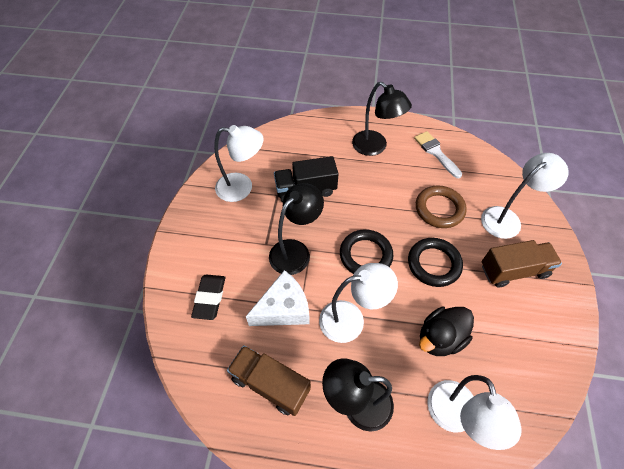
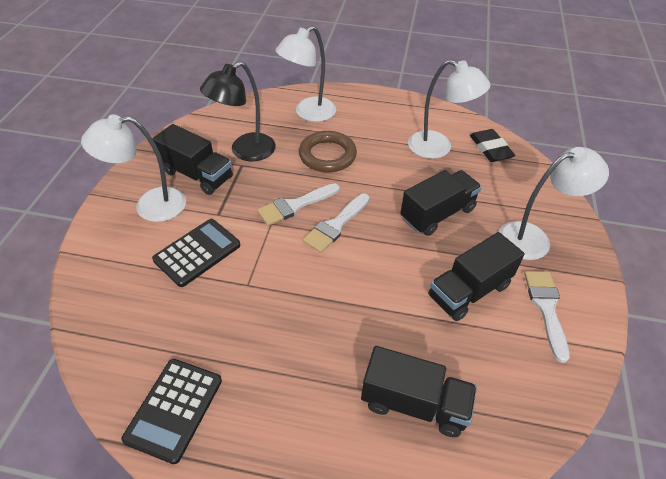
black calculator: none = 0 -> [121,359,222,464] [152,219,241,287] = 2
black duck: [419,306,474,356] = 1 -> none = 0
black lamp: [269,183,324,275] [322,358,394,432] [352,82,412,156] = 3 -> [200,61,276,161] = 1
black ring: [340,229,393,274] [408,238,463,287] = 2 -> none = 0
black truck: [274,156,339,202] = 1 -> [152,124,233,195] [361,346,477,437] [400,170,482,236] [428,232,525,321] = 4
brown truck: [227,345,311,416] [482,240,562,288] = 2 -> none = 0
white brush: [414,131,462,178] = 1 -> [257,183,340,226] [303,194,370,253] [524,271,570,363] = 3
white cheese: [246,270,309,326] = 1 -> none = 0

